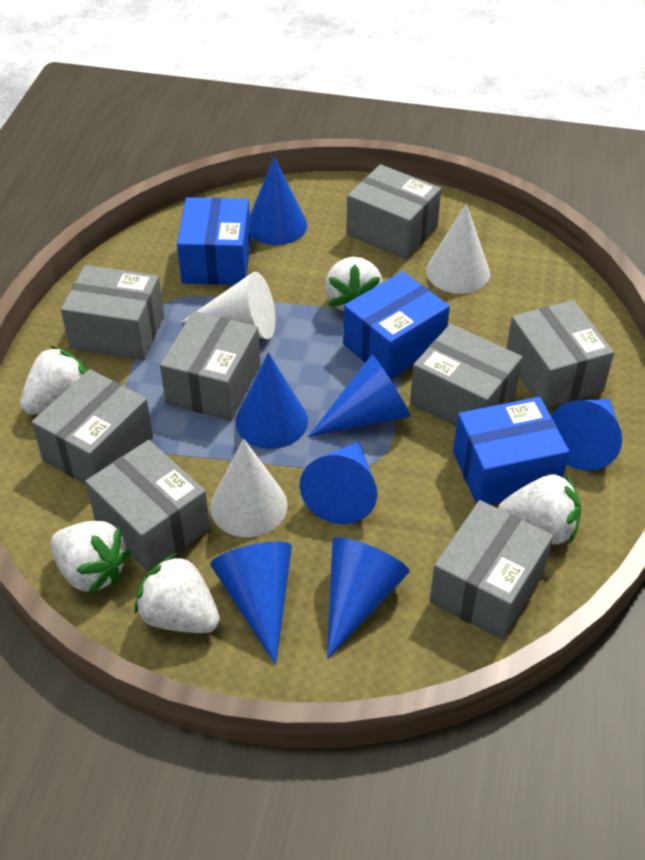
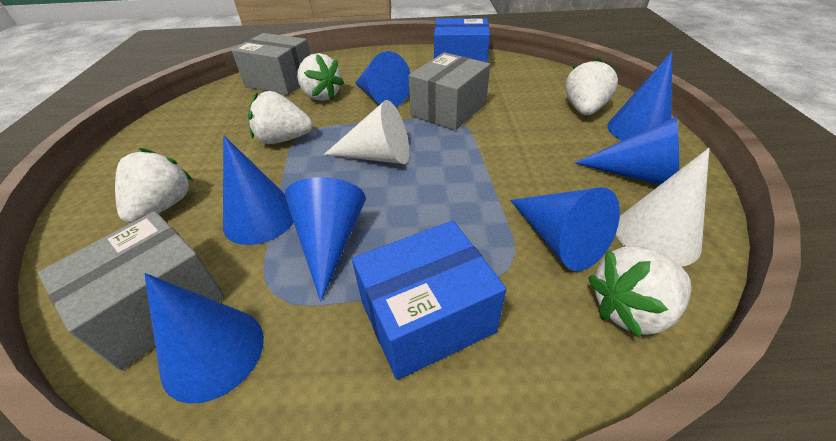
blue box: [177,197,251,285] [343,271,450,380] [453,397,569,505] = 3 -> [352,221,506,380] [434,18,490,62] = 2
grey box: [32,369,153,485] [61,265,164,360] [85,440,210,572] [160,311,260,421] [346,164,441,260] [410,324,523,426] [430,500,553,640] [506,300,614,408] = 8 -> [38,211,225,370] [231,33,310,95] [408,52,490,131] = 3
white cone: [181,272,276,339] [210,438,288,537] [426,203,490,294] = 3 -> [324,100,409,164] [616,148,709,267] = 2

